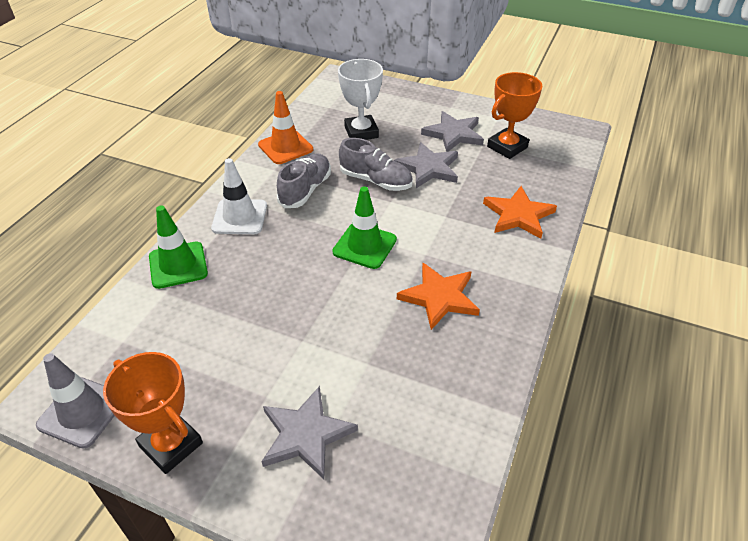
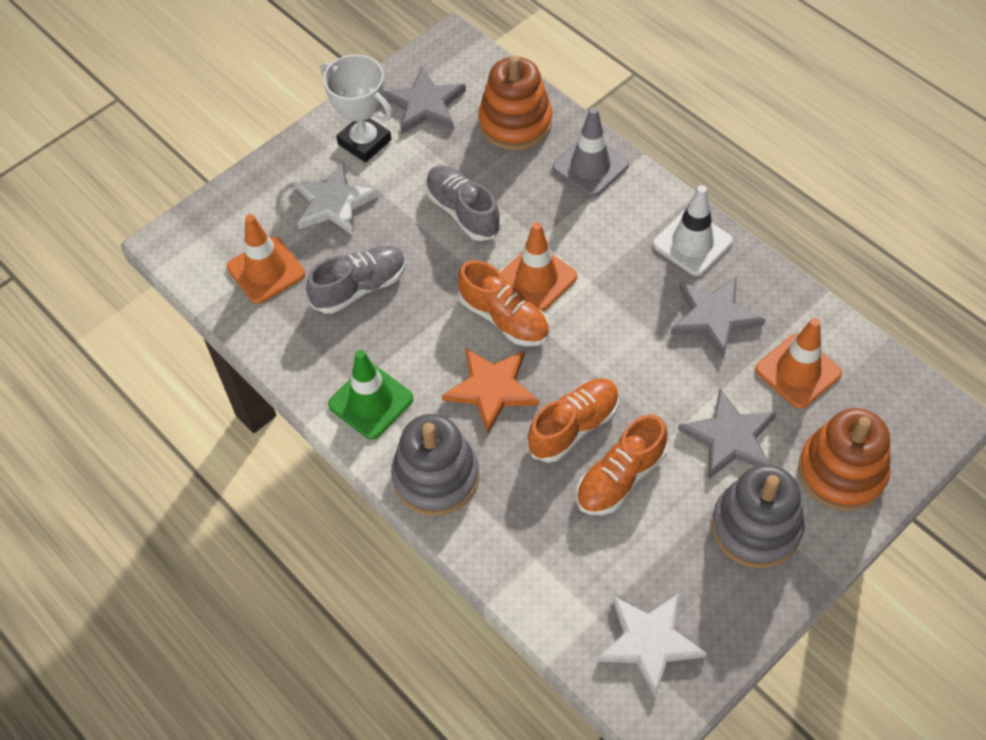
green traffic cone: [149,205,208,289] [332,186,397,269] = 2 -> [328,350,413,440] = 1
grey stacking toy: none = 0 -> [391,414,479,516] [711,464,805,568] = 2
orange shoe: none = 0 -> [458,260,549,347] [527,378,619,463] [577,414,668,515] = 3
orange stacking toy: none = 0 -> [478,56,552,150] [798,408,891,511] = 2
orange star: [397,263,480,330] [483,186,557,239] = 2 -> [442,347,539,433] = 1
orange traffic cone: [258,91,313,164] = 1 -> [227,214,305,304] [500,222,577,312] [755,318,842,409] = 3
orange trophy: [103,352,203,474] [487,72,542,159] = 2 -> none = 0
white star: none = 0 -> [293,161,380,235] [597,593,707,698] = 2

